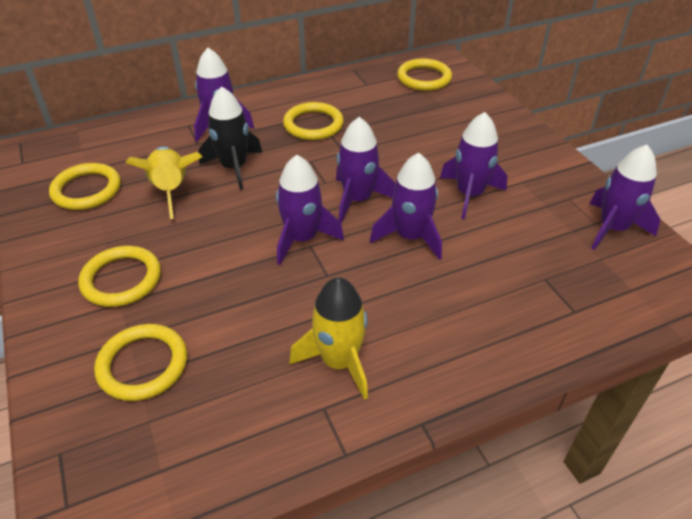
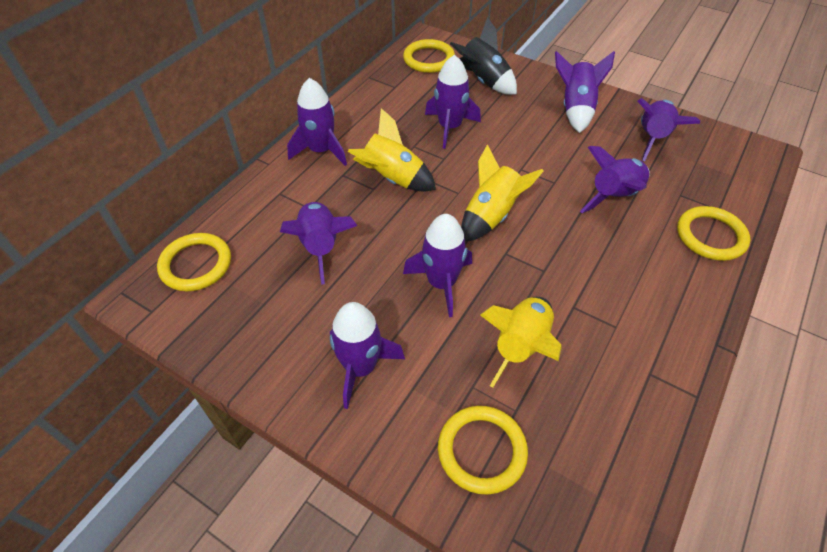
purple rocket: [194,48,254,142] [276,155,344,265] [336,117,395,223] [370,153,442,260] [440,112,507,219] [590,145,660,250] = 6 -> [280,202,357,285] [287,78,347,166] [330,302,405,409] [403,214,472,317] [425,55,481,149] [555,51,615,133] [580,146,650,213] [637,98,700,161] = 8
yellow ring: [49,163,121,210] [78,246,161,307] [94,324,187,401] [283,102,344,140] [397,59,452,91] = 5 -> [157,233,231,291] [403,39,455,73] [438,406,528,495] [677,206,750,261] = 4
yellow rocket: [126,146,202,219] [289,277,368,400] = 2 -> [348,108,436,192] [461,144,544,242] [480,297,562,388] = 3

